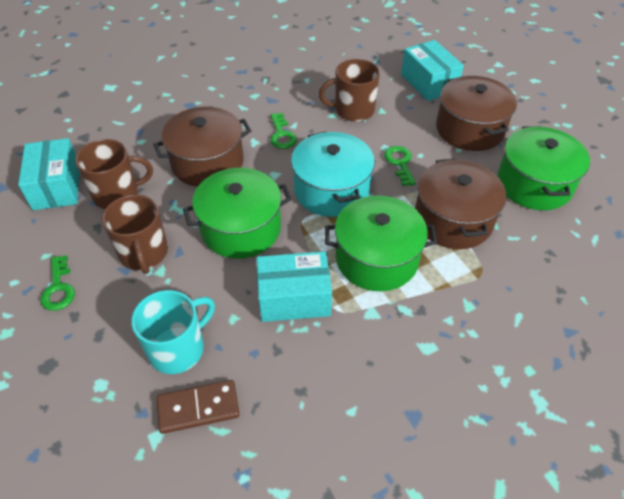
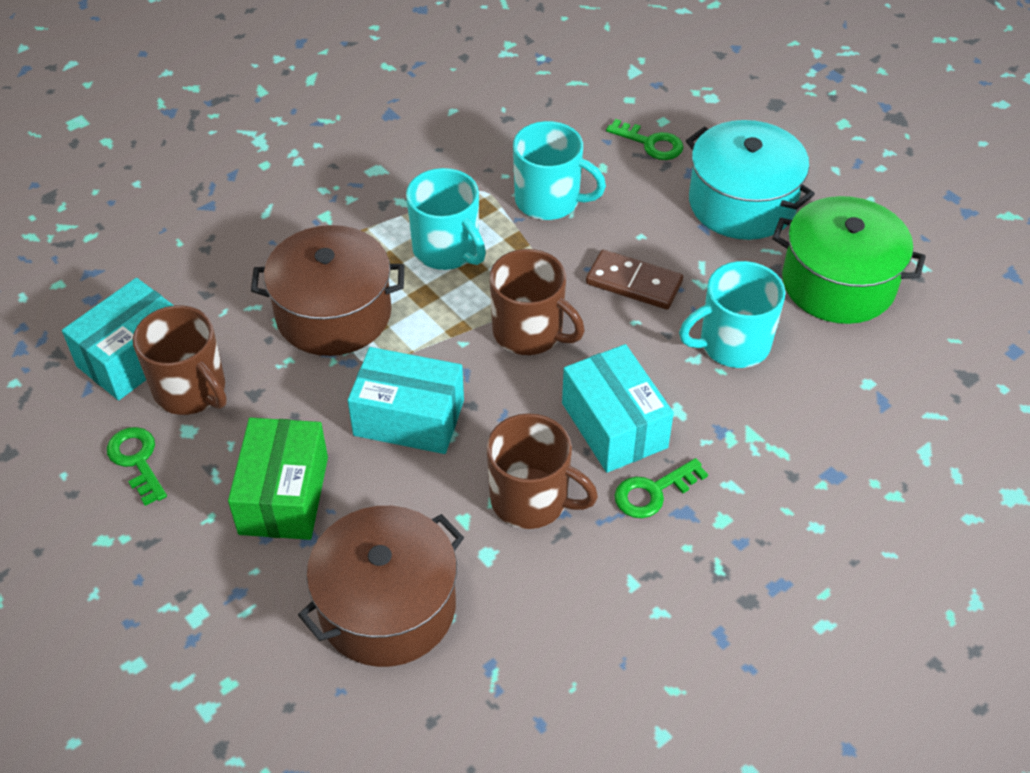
brown pot: [153,107,251,187] [415,158,506,249] [436,76,517,151] = 3 -> [251,225,404,356] [298,506,464,667] = 2
green box: none = 0 -> [228,417,328,540] = 1
green pot: [183,168,292,259] [325,196,437,291] [497,126,590,210] = 3 -> [772,196,926,324] = 1
turquoise mug: [131,290,215,374] = 1 -> [406,168,486,270] [513,121,606,220] [679,261,786,368] = 3

